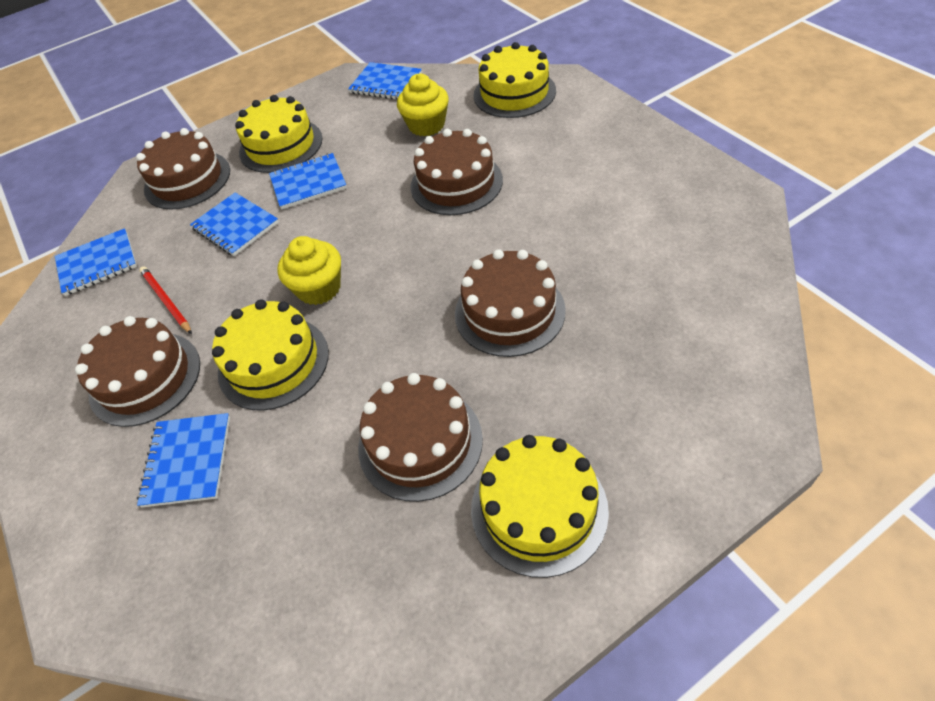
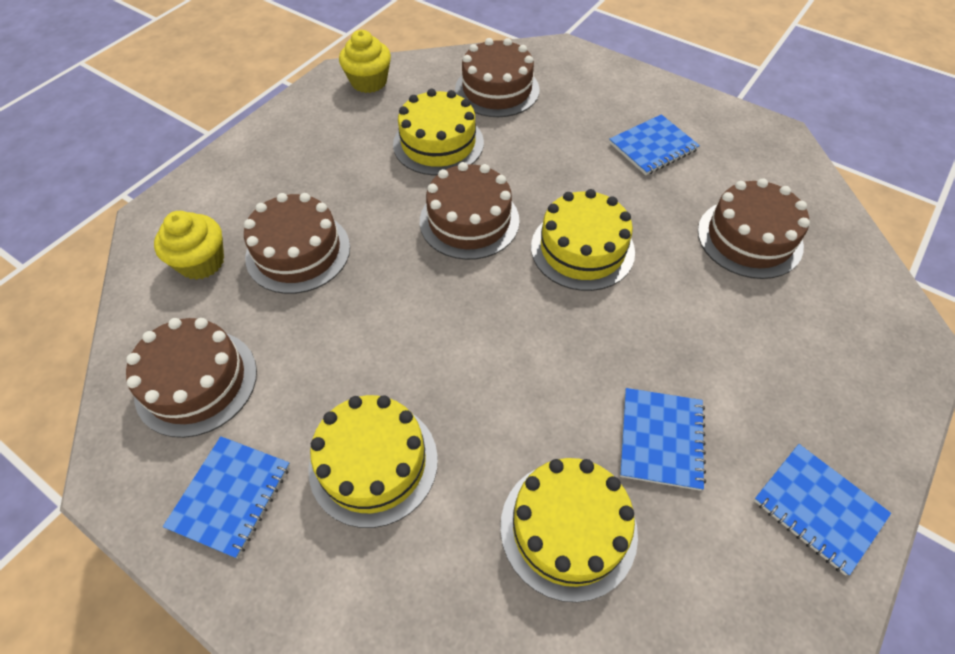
blue notebook: [55,228,137,296] [137,413,230,507] [190,192,279,256] [269,153,347,209] [348,62,422,100] = 5 -> [163,436,290,558] [609,114,700,175] [620,388,706,491] [754,444,891,576] = 4
red pencil: [139,266,192,334] = 1 -> none = 0

